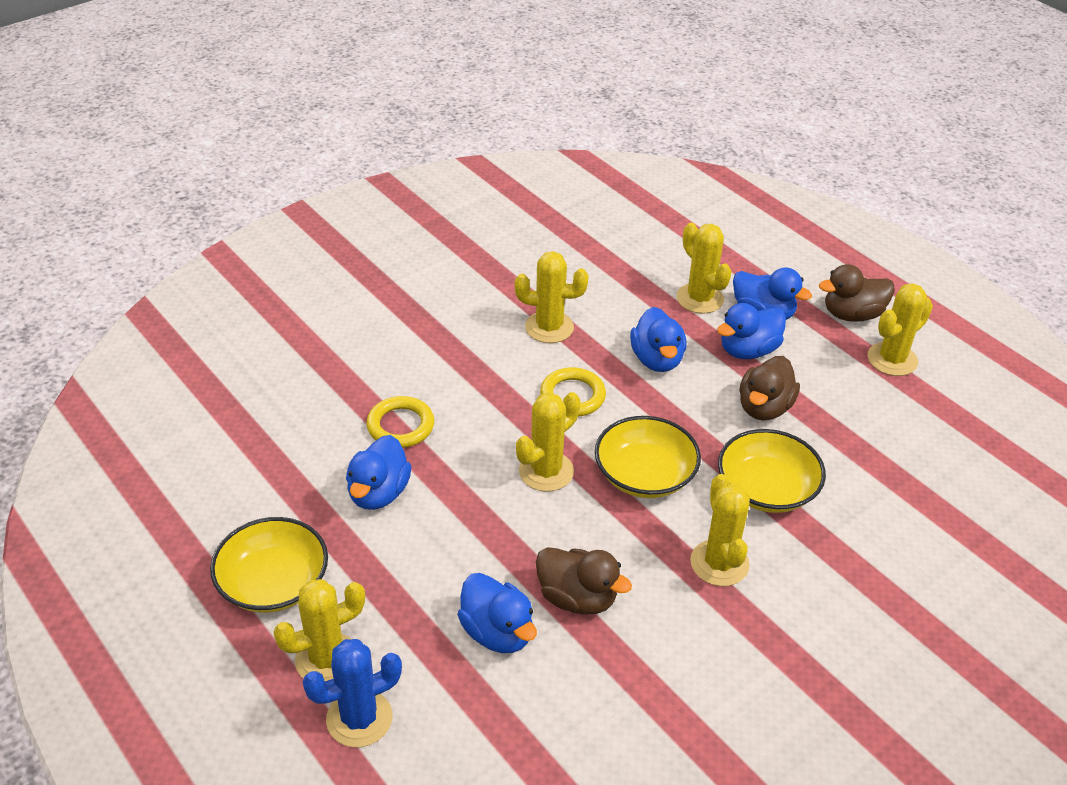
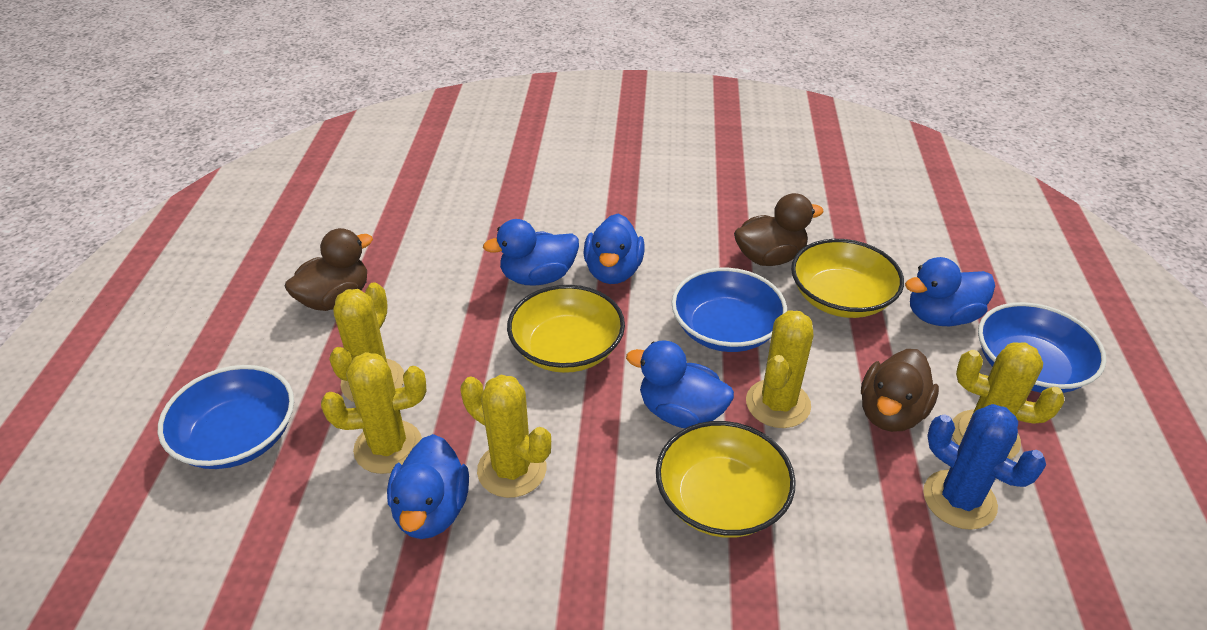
blue bowl: none = 0 -> [158,365,294,469] [672,268,787,352] [978,302,1107,393] = 3
yellow cactus: [273,579,365,681] [515,251,589,343] [516,392,581,492] [677,223,732,314] [690,474,750,586] [867,283,933,376] = 6 -> [321,352,426,474] [329,282,404,402] [460,375,551,498] [746,310,813,428] [952,342,1064,459] = 5
yellow ring: [366,396,435,448] [540,367,606,416] = 2 -> none = 0

